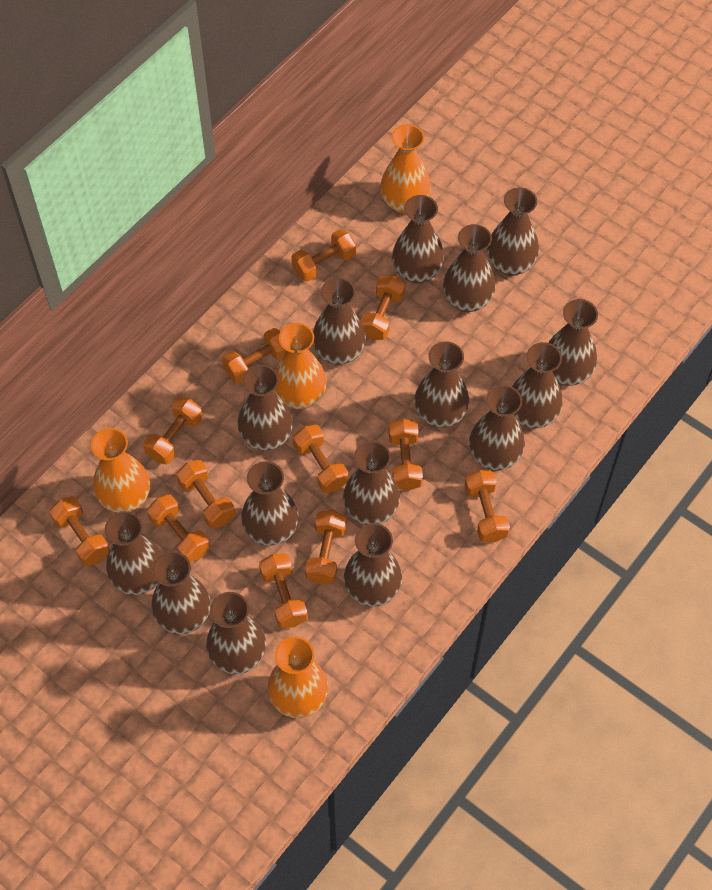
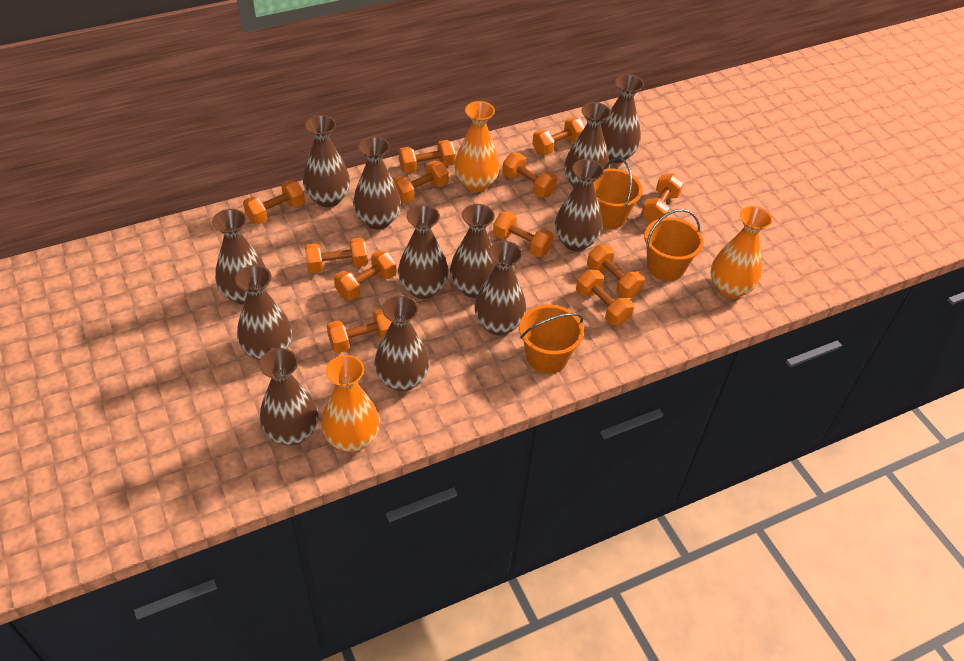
brown vase: [105,511,162,595] [151,551,210,634] [206,592,266,674] [237,365,293,451] [241,461,298,546] [313,278,366,365] [343,441,400,524] [344,523,402,607] [392,195,444,283] [415,341,469,428] [443,224,496,312] [469,385,525,470] [487,187,539,276] [512,342,563,428] [548,299,598,386] = 15 -> [212,209,266,304] [235,265,292,360] [259,348,318,446] [303,115,350,207] [353,137,401,229] [374,295,429,391] [398,205,449,299] [450,204,496,298] [475,241,526,336] [555,159,604,251] [564,102,611,188] [601,74,644,163] = 12
orange bucket: none = 0 -> [519,305,584,374] [593,158,643,229] [644,209,703,281] = 3
orange vase: [91,428,150,512] [267,636,328,718] [274,323,327,409] [380,124,431,214] = 4 -> [321,355,380,452] [454,101,500,192] [711,206,772,299] = 3

